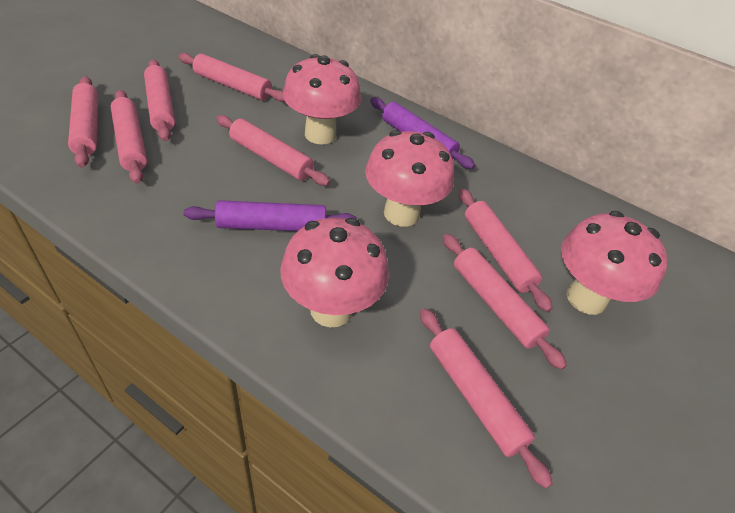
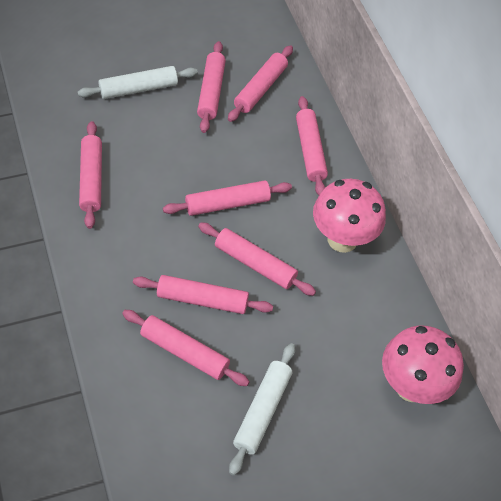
pink mushroom: [280,218,389,328] [283,54,361,144] [365,130,454,227] [561,211,667,315] = 4 -> [313,179,386,253] [382,325,464,404] = 2
purple rolling pin: [184,200,357,231] [370,97,475,169] = 2 -> none = 0
white rolling pin: none = 0 -> [78,66,198,99] [229,343,295,476] = 2

